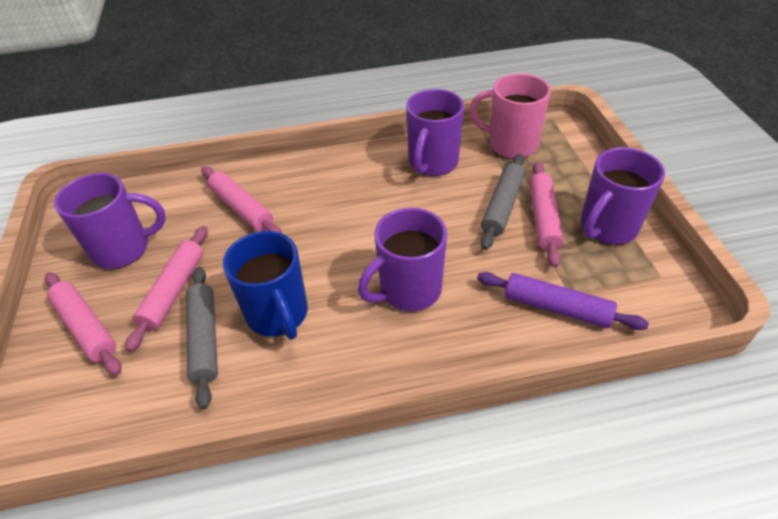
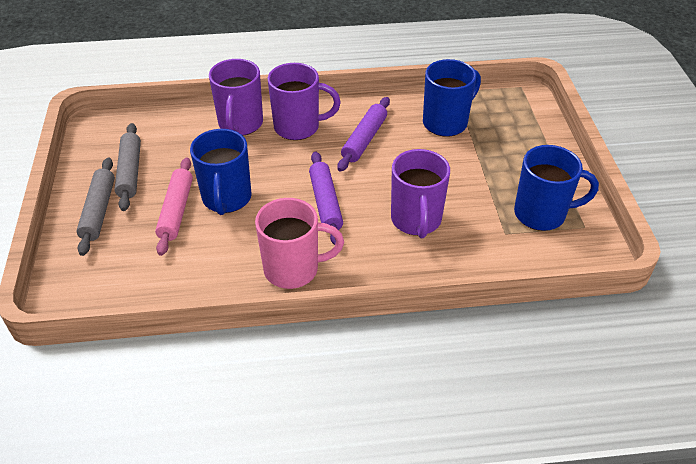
blue mug: [223,231,308,340] = 1 -> [190,129,252,215] [423,59,481,137] [514,145,599,231] = 3
pink rolling pin: [45,272,121,375] [125,226,208,352] [201,167,282,233] [529,162,564,268] = 4 -> [155,158,193,256] = 1
purple mug: [54,173,166,269] [358,208,447,311] [406,89,464,176] [581,147,665,245] = 4 -> [209,59,263,136] [268,63,341,140] [391,149,450,238] = 3
purple rolling pin: [477,272,649,330] = 1 -> [309,151,343,245] [337,97,390,172] = 2

